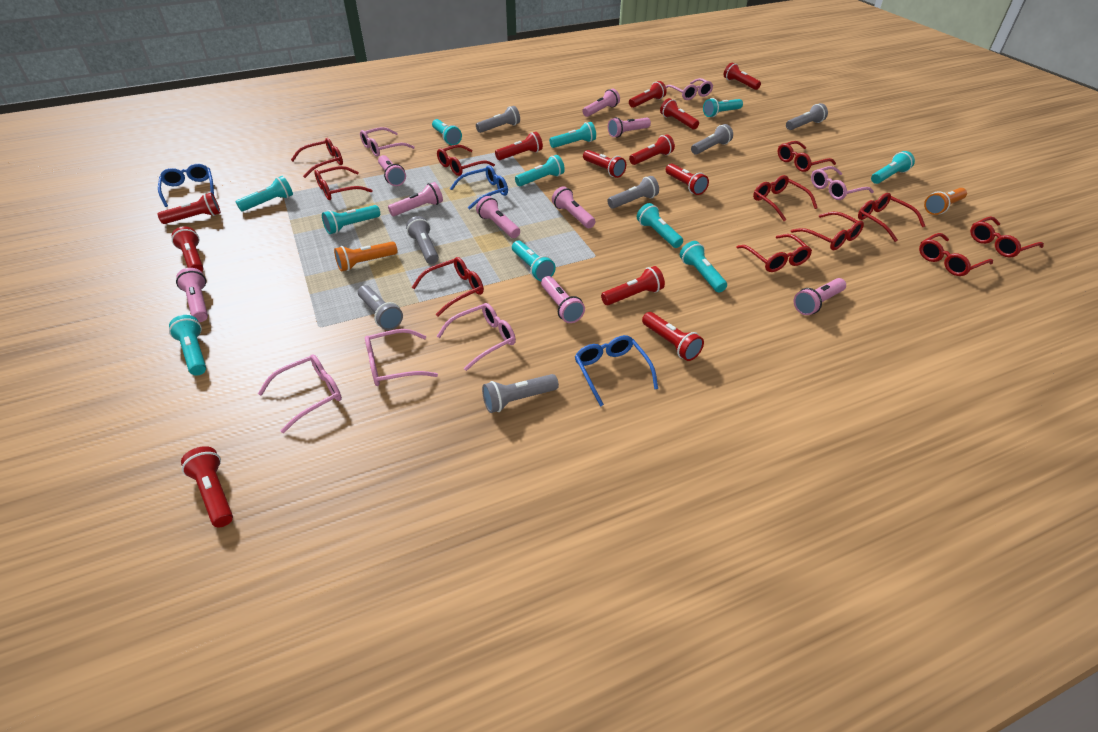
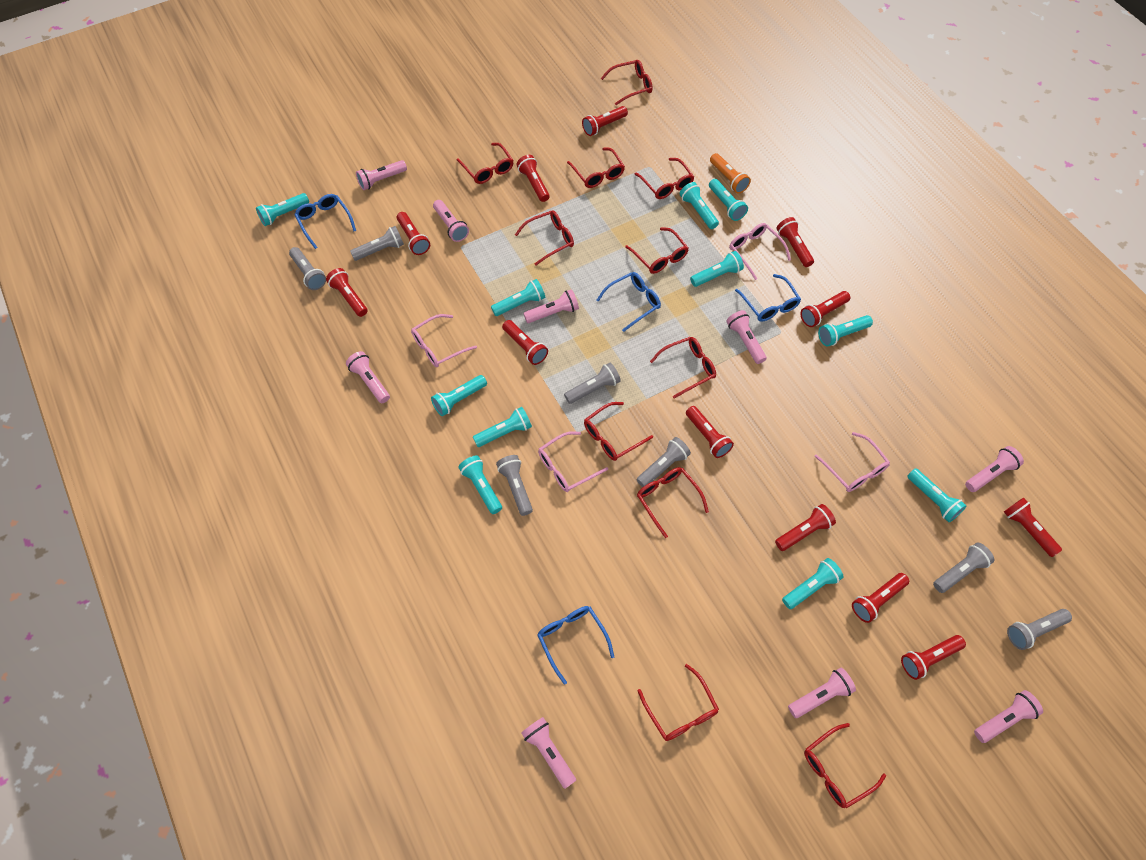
blue glasses: [158,164,214,207] [450,166,508,209] [575,335,658,407] = 3 -> [294,194,356,249] [537,606,614,685] [597,272,661,332] [735,274,801,322] = 4
orange flashlight: [334,242,398,272] [924,188,967,215] = 2 -> [710,153,751,194] = 1
pink glasses: [258,355,342,433] [360,127,415,157] [365,329,438,386] [437,303,516,371] [666,78,713,100] [811,166,874,200] = 6 -> [411,314,477,367] [538,431,608,492] [729,223,791,280] [814,432,890,492] = 4

